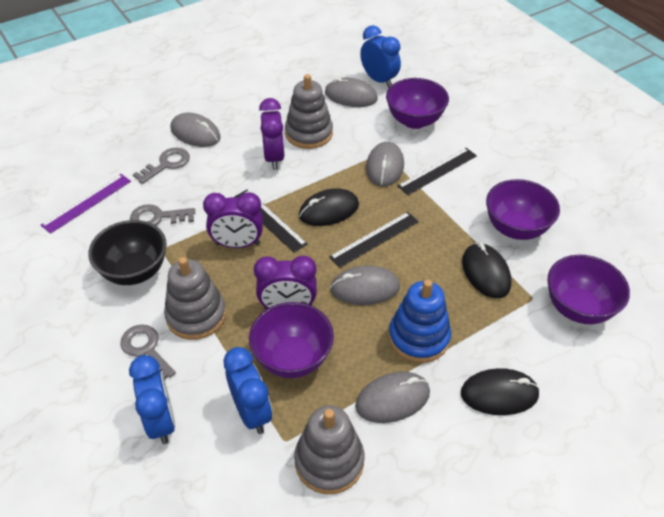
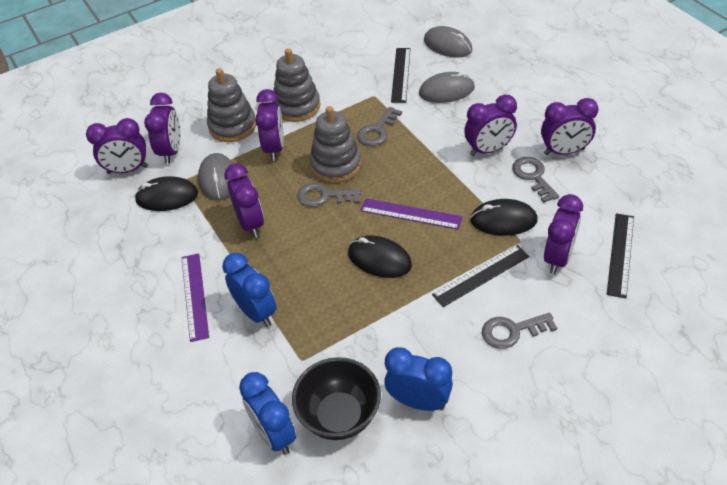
blue stacking toy: [389,279,451,363] = 1 -> none = 0
grey key: [120,325,176,379] [130,204,195,226] [133,148,190,184] = 3 -> [297,183,361,207] [357,107,402,146] [482,313,557,349] [512,157,559,203] = 4
grey mouse: [170,113,221,147] [325,77,378,107] [330,266,400,305] [355,372,430,423] [366,142,404,187] = 5 -> [198,153,233,200] [419,72,475,103] [424,26,472,58] = 3
purple bowl: [249,302,334,378] [386,78,449,129] [486,179,560,240] [547,255,630,324] = 4 -> none = 0
purple clock: [203,192,263,248] [254,256,317,309] [259,98,285,170] = 3 -> [86,118,148,174] [144,93,181,164] [224,163,264,238] [255,89,284,161] [464,95,517,156] [541,98,599,155] [544,194,583,274] = 7
purple ruler: [41,174,131,234] = 1 -> [181,253,209,342] [360,198,463,230] = 2

